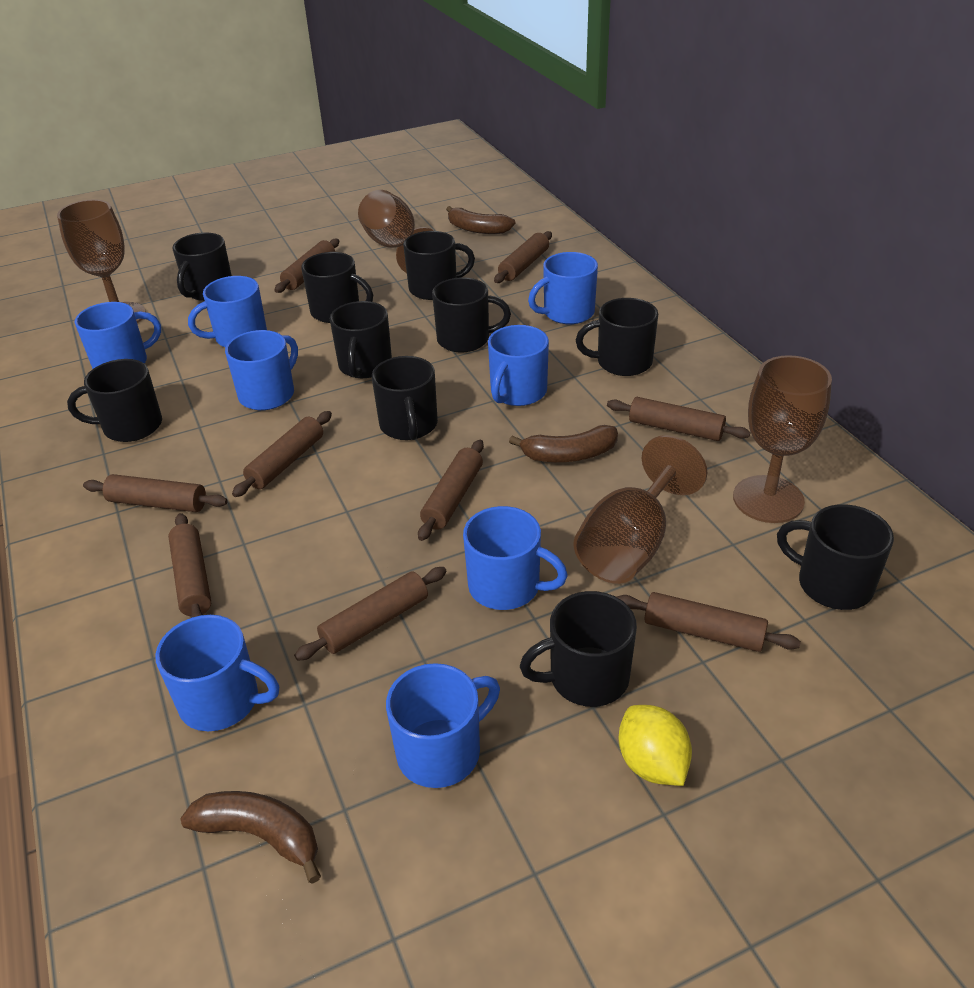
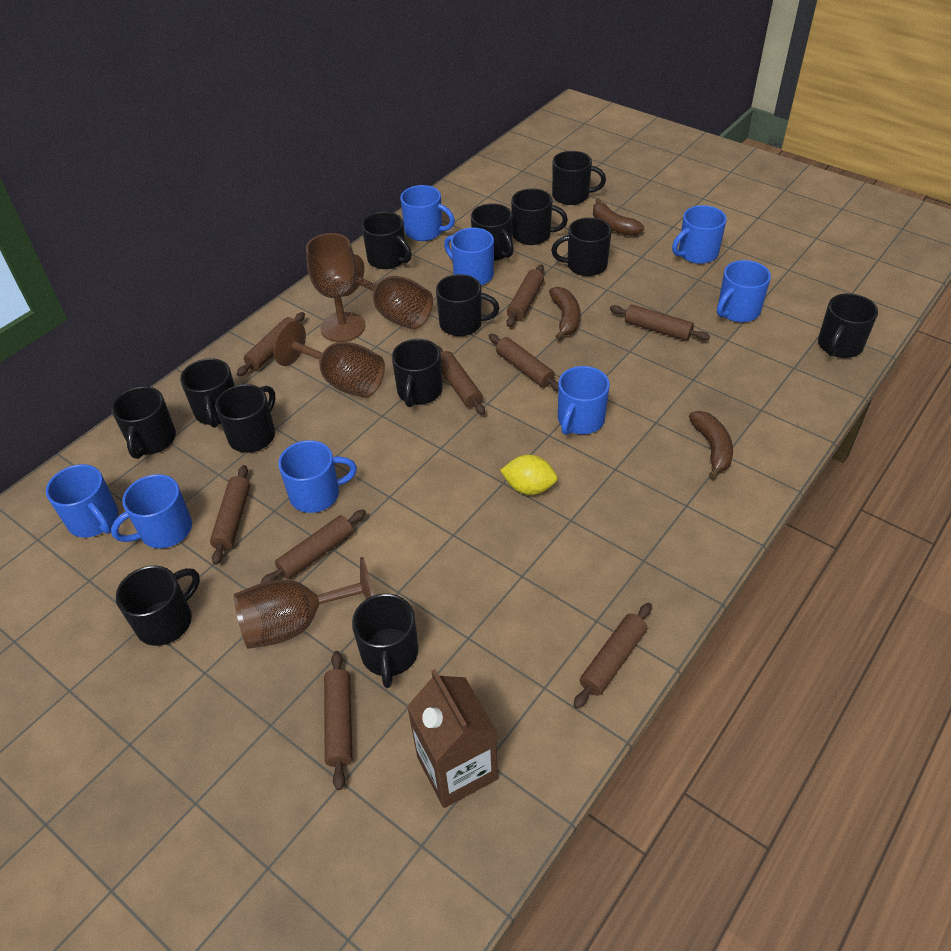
black mug: [67,359,162,442] [173,232,232,301] [301,252,373,323] [330,301,392,378] [372,356,438,440] [403,231,475,300] [432,277,511,353] [519,591,637,707] [576,298,658,376] [777,504,894,610] = 10 -> [112,386,176,459] [116,566,200,646] [180,358,235,428] [215,384,275,453] [352,594,418,688] [362,212,412,269] [392,339,442,407] [436,274,499,336] [471,203,514,261] [511,189,568,245] [551,217,612,276] [552,151,606,205] [818,293,878,358] = 13
brown carton: none = 0 -> [407,669,498,808] = 1

